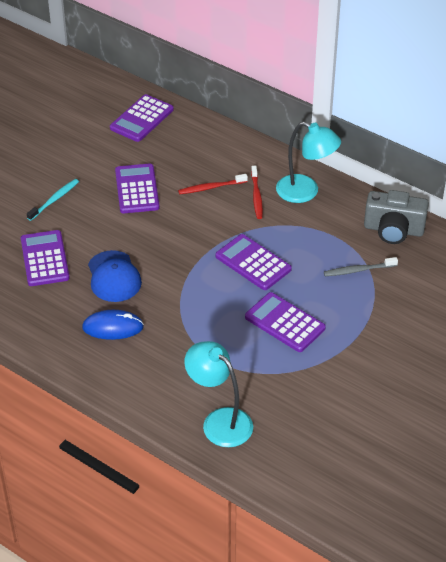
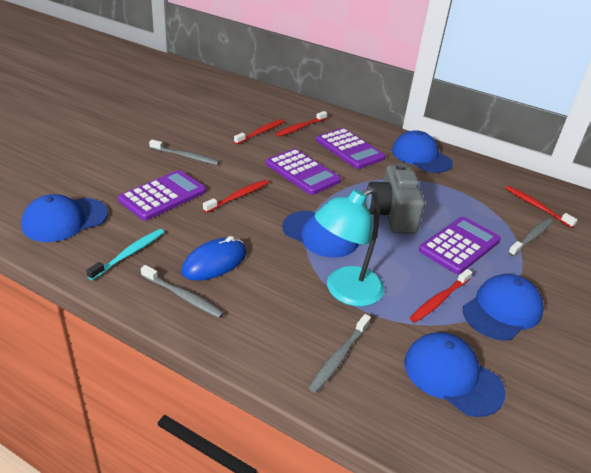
blue cap: [88,250,142,302] = 1 -> [21,194,108,242] [282,211,358,257] [392,130,453,173] [404,332,506,417] [463,274,544,341] = 5
grey toothbrush: [324,257,398,276] = 1 -> [141,265,224,318] [149,140,220,165] [309,314,371,393] [508,219,553,256] = 4
purple calculator: [21,230,70,286] [110,94,174,142] [115,163,160,213] [216,234,292,290] [245,292,326,352] = 5 -> [118,170,206,220] [266,149,341,195] [316,128,386,169] [419,217,501,274] = 4
red toothbrush: [178,174,248,194] [251,166,263,219] = 2 -> [203,180,269,213] [234,119,285,145] [276,111,327,137] [410,269,472,323] [505,186,577,228] = 5
turquoise lamp: [184,341,253,447] [276,122,341,203] = 2 -> [315,188,384,307] = 1

